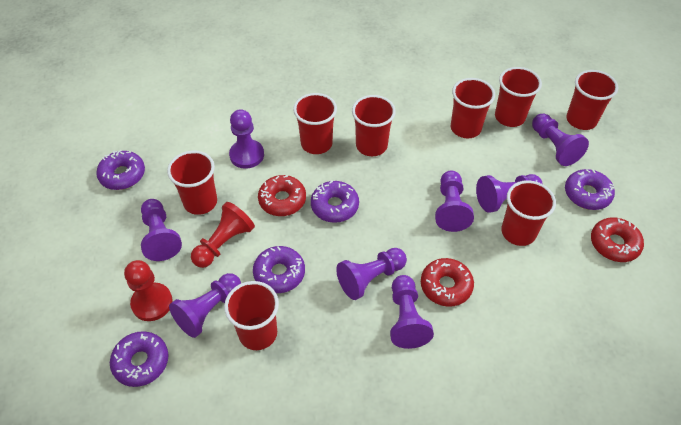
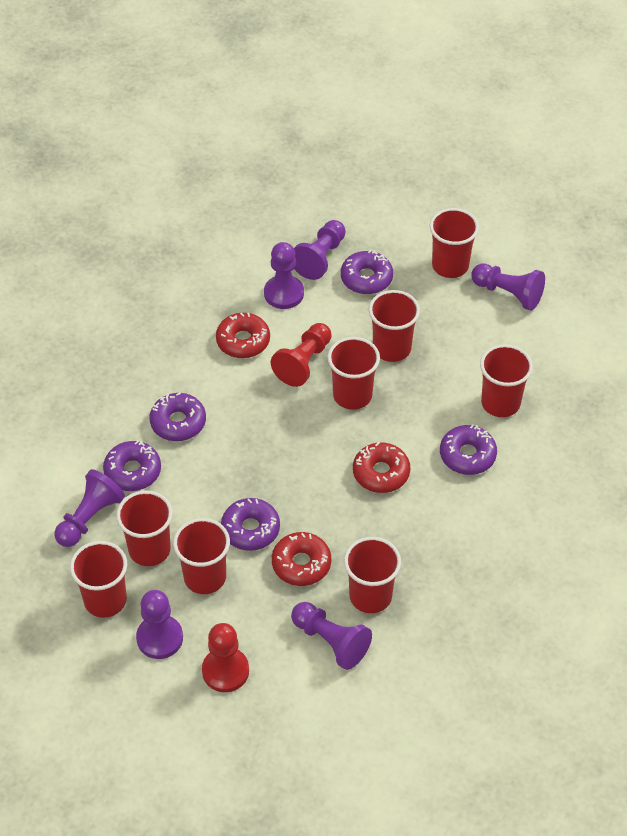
purple pawn: [141,199,182,261] [169,273,241,338] [229,109,264,169] [336,248,407,300] [390,275,434,349] [435,170,474,232] [476,174,543,213] [532,113,589,166] = 8 -> [55,469,125,547] [136,590,183,659] [264,242,304,309] [291,602,372,670] [294,220,346,280] [471,263,545,311] = 6

